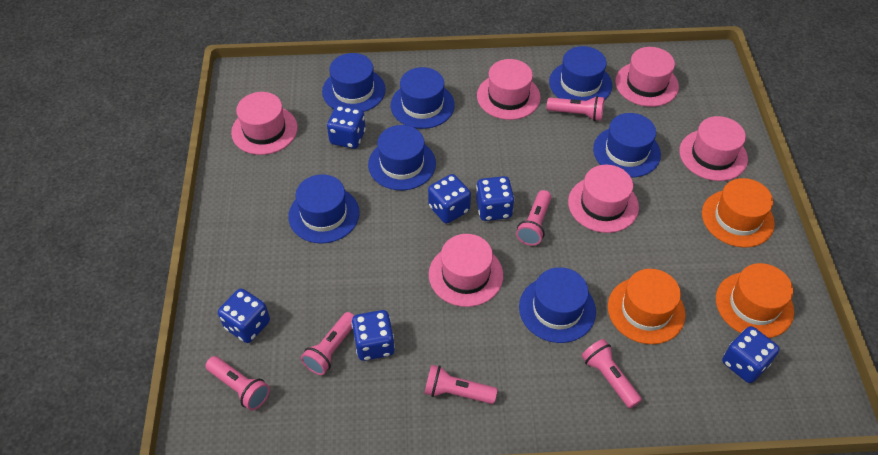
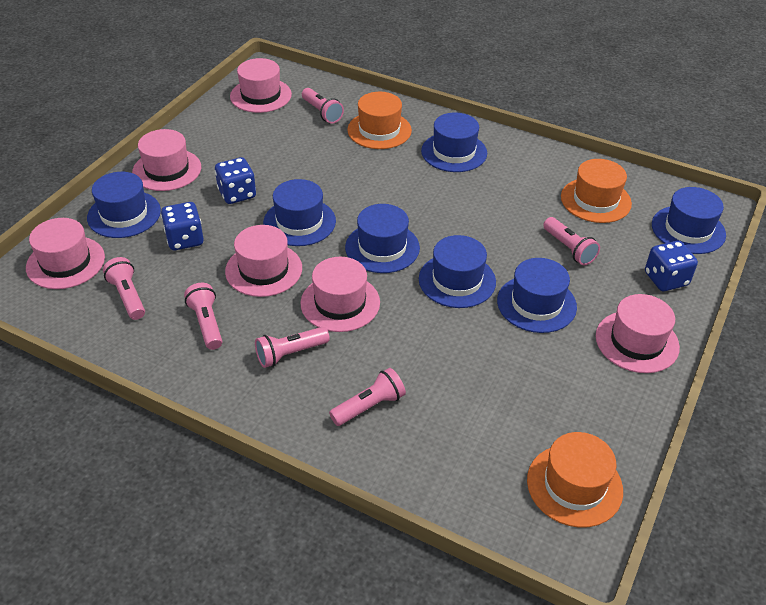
blue dice: [218,288,270,343] [327,105,366,149] [352,310,395,361] [428,174,471,223] [476,176,515,221] [722,326,779,383] = 6 -> [161,202,204,250] [215,157,256,204] [645,241,698,291] = 3

